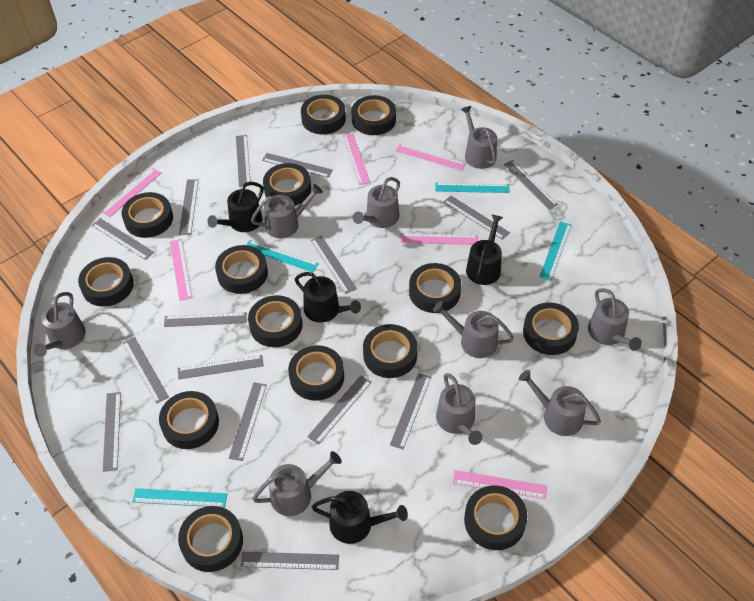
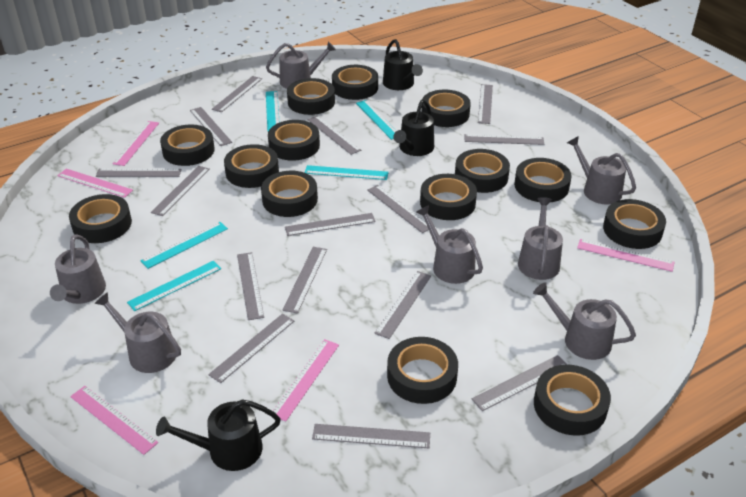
black watering can: [207,182,264,232] [295,272,361,323] [312,491,408,544] [466,214,503,285] = 4 -> [156,400,281,471] [383,39,423,90] [394,100,434,156] = 3
grey watering can: [33,292,86,357] [251,184,323,238] [252,451,342,516] [353,177,400,228] [433,301,514,358] [436,373,483,445] [461,106,497,169] [519,370,601,436] [588,288,642,351] = 9 -> [50,235,106,304] [94,292,181,373] [266,42,336,89] [416,205,483,284] [518,197,563,280] [533,282,636,360] [567,136,636,204] = 7
pink ruler: [101,168,161,217] [170,239,192,301] [343,134,370,185] [396,143,466,171] [401,233,478,245] [453,470,547,499] = 6 -> [57,169,133,198] [70,386,158,455] [112,121,159,166] [273,339,339,421] [577,239,675,272] = 5
turquoise ruler: [132,488,227,508] [247,240,319,272] [435,182,510,193] [539,222,572,281] = 4 -> [127,261,221,311] [140,222,228,269] [266,91,280,131] [305,165,389,180] [356,100,397,140] = 5

